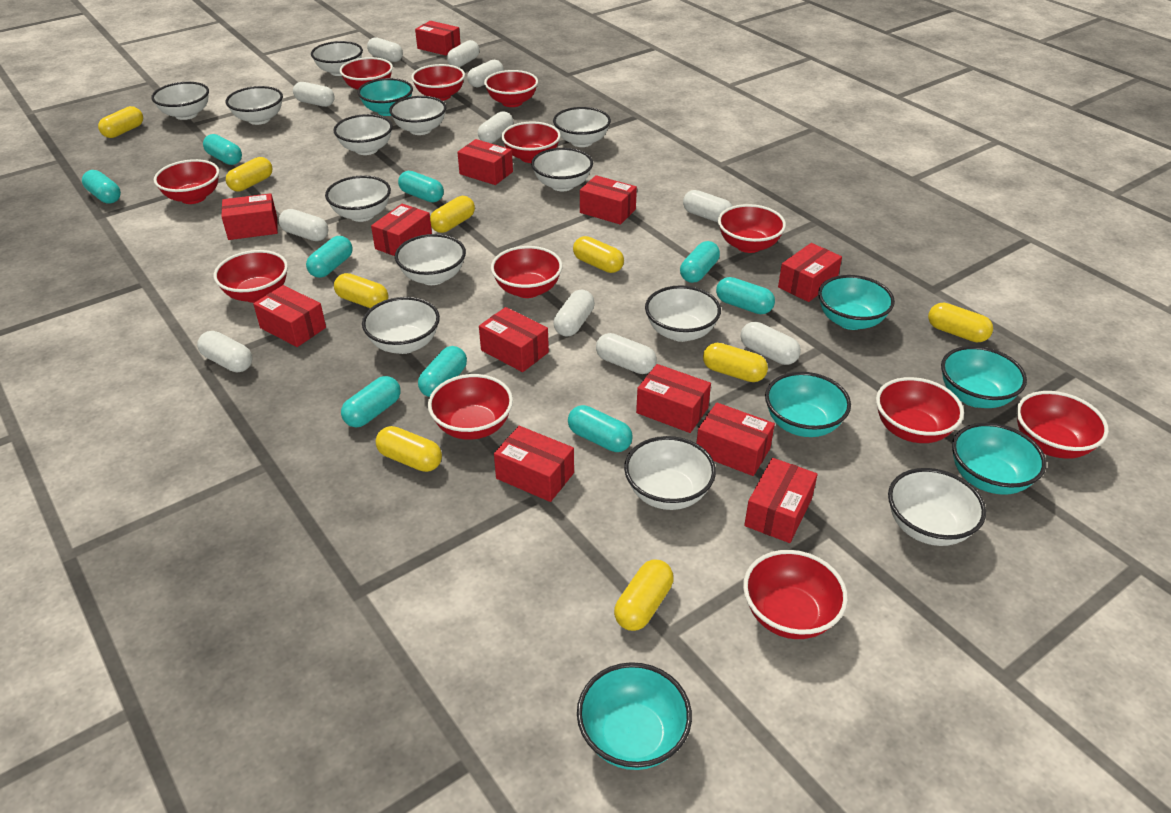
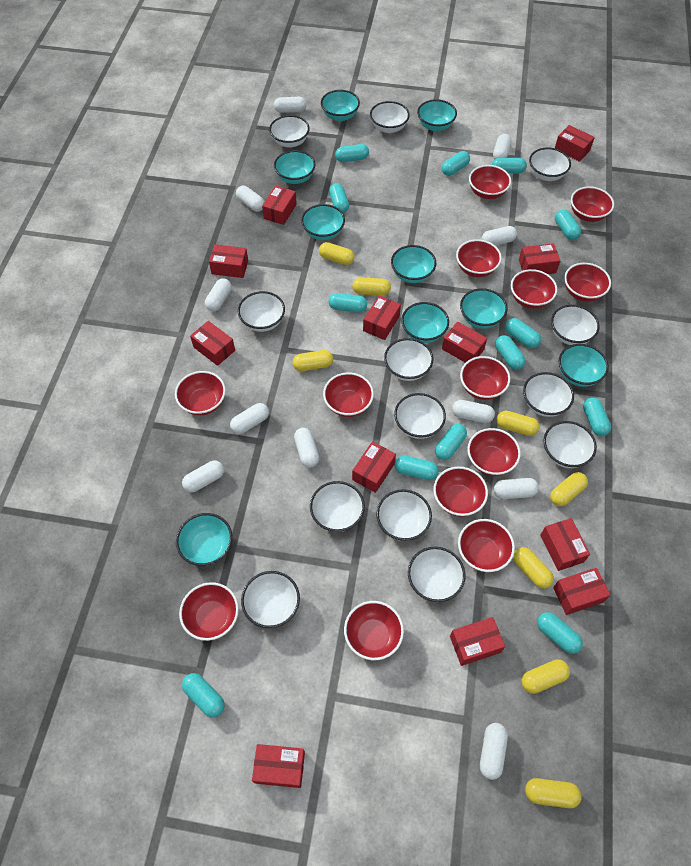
red bowl: [154,159,220,204] [213,250,288,303] [339,57,393,90] [411,64,465,101] [428,374,513,440] [484,70,538,107] [491,246,563,298] [501,122,561,163] [718,204,786,253] [743,550,848,639] [876,377,964,443] [1016,391,1109,459] = 12 -> [175,371,226,415] [179,582,239,641] [323,372,374,417] [344,601,404,660] [433,466,488,517] [456,239,502,277] [458,519,515,572] [460,356,510,400] [467,428,521,476] [469,165,511,199] [511,269,557,309] [564,263,611,302] [571,186,614,222] = 13
turquoise bowl: [358,78,413,116] [577,662,692,770] [765,372,851,437] [818,275,895,330] [941,346,1027,408] [952,423,1046,495] = 6 -> [176,513,232,566] [274,150,315,184] [301,204,345,240] [321,90,360,121] [391,245,436,283] [401,302,449,343] [417,99,457,131] [460,288,508,329] [559,344,609,387] = 9
turquoise capsule: [82,170,121,204] [203,134,242,165] [306,236,353,278] [341,376,400,427] [398,171,444,202] [418,346,467,397] [568,405,633,452] [680,241,720,283] [716,277,775,314] = 9 -> [182,673,225,718] [328,293,367,313] [329,183,349,213] [335,144,369,162] [395,455,439,480] [435,424,467,460] [442,151,470,176] [492,158,527,174] [495,335,526,370] [505,318,541,348] [537,612,583,654] [555,209,581,240] [583,397,611,436] = 13
yellow capsule: [98,106,143,138] [226,157,272,191] [334,273,388,308] [376,426,442,472] [430,196,475,233] [573,236,624,273] [614,559,674,631] [703,343,768,382] [928,303,993,342] = 9 -> [293,350,333,371] [319,242,354,265] [352,278,391,295] [497,411,540,436] [513,547,554,589] [521,659,570,694] [525,778,582,808] [550,472,588,506] = 8

